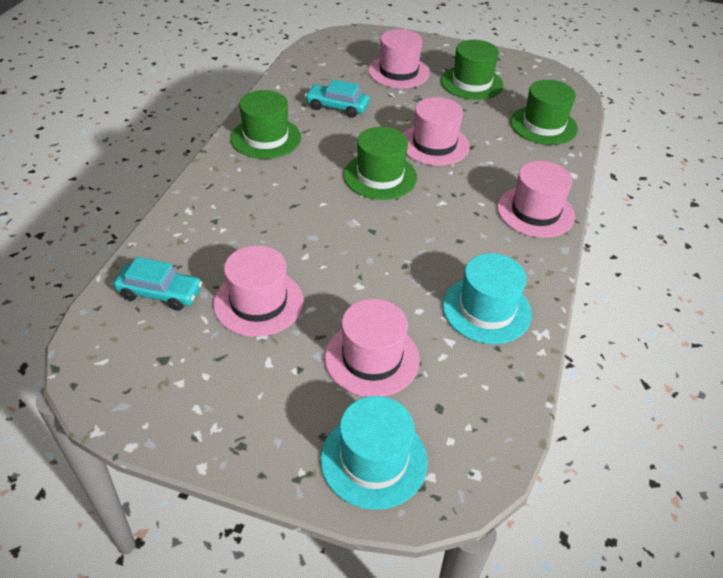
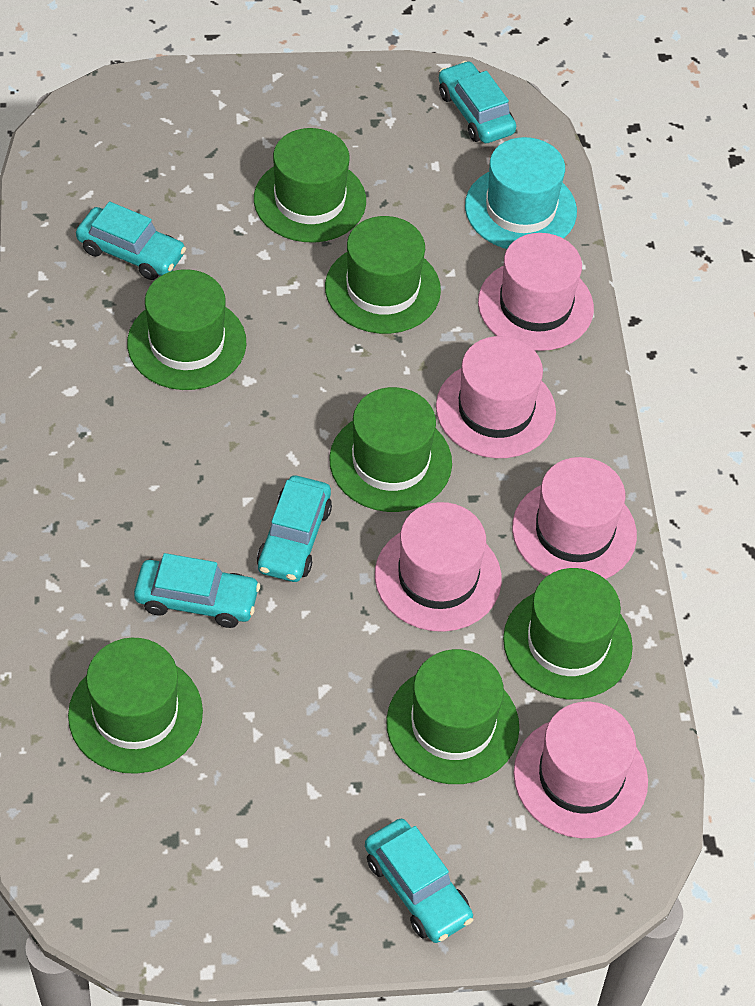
green hat: [230,90,301,159] [343,127,417,200] [441,40,504,100] [510,80,578,145] = 4 -> [68,638,203,774] [127,269,246,390] [254,128,366,242] [325,216,441,334] [329,387,452,512] [386,649,519,784] [503,568,633,699] = 7
turquoise car: [114,257,203,311] [305,79,370,117] = 2 -> [76,202,186,280] [134,553,260,628] [257,476,332,582] [365,819,473,943] [439,61,516,143] = 5
turquoise hat: [320,396,428,510] [443,253,532,344] = 2 -> [465,137,577,249] = 1

